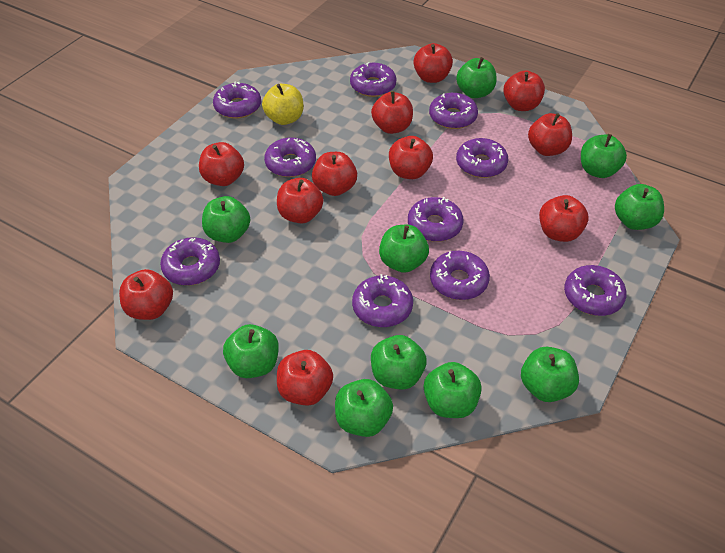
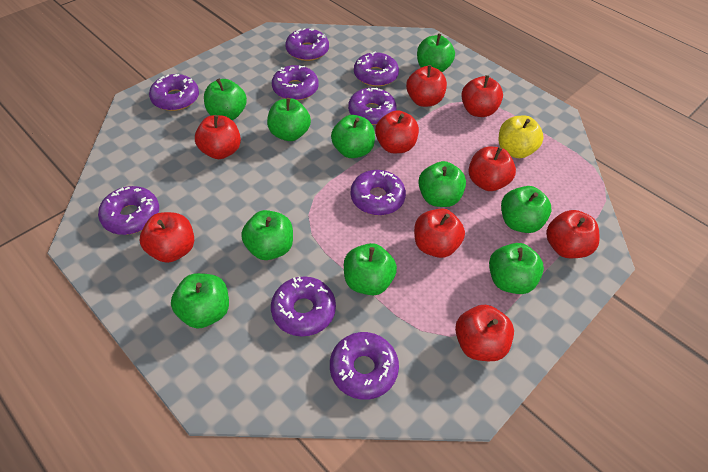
purple donut: [160,237,220,286] [213,81,261,119] [264,137,316,177] [350,62,397,97] [352,274,413,327] [408,197,464,242] [429,93,478,129] [430,251,490,300] [456,138,508,178] [564,265,627,316] = 10 -> [98,186,159,235] [149,74,199,111] [271,276,336,336] [272,65,319,101] [285,28,329,61] [330,332,399,400] [348,88,397,125] [351,170,406,215] [354,51,399,87] = 9
red apple: [119,269,173,320] [199,142,244,186] [277,178,324,223] [277,350,333,406] [312,152,357,196] [371,91,413,134] [389,136,433,179] [413,43,453,83] [503,70,545,111] [528,113,572,156] [539,195,589,242] = 11 -> [140,212,194,263] [195,115,241,159] [375,110,419,153] [406,65,447,107] [414,208,465,258] [455,305,514,361] [461,75,503,117] [469,147,516,191] [546,210,599,258] = 9

